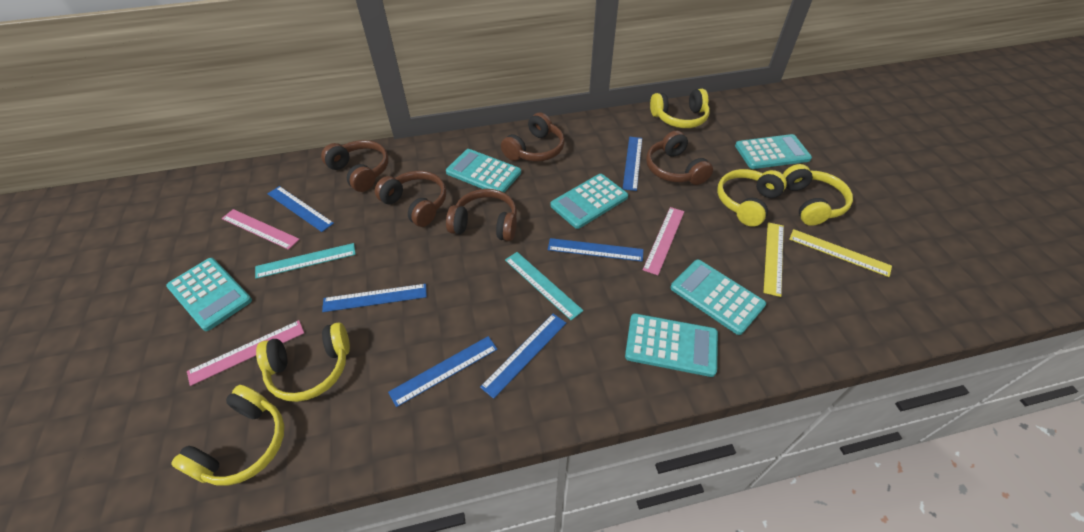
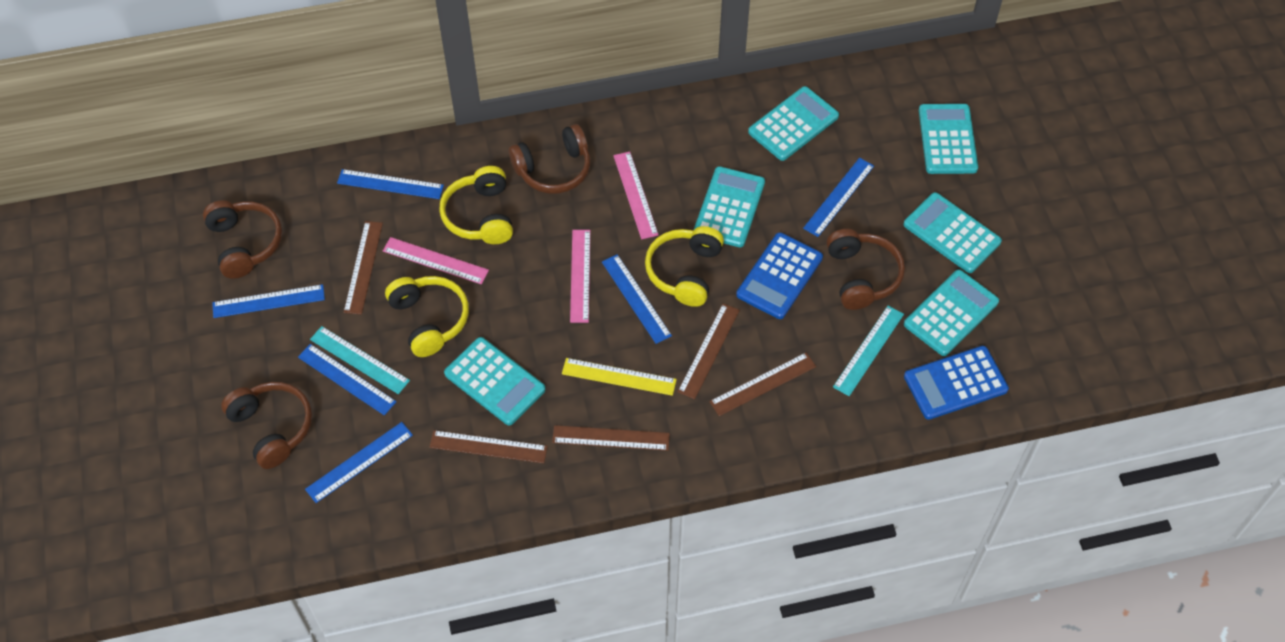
blue calculator: none = 0 -> [736,232,823,319] [904,346,1009,420] = 2
brown headphones: [321,140,389,192] [375,171,446,227] [446,189,517,241] [501,113,565,162] [646,131,713,185] = 5 -> [203,200,282,279] [221,382,312,469] [509,124,590,194] [826,229,905,310] = 4
brown ruler: none = 0 -> [344,221,383,315] [429,430,548,463] [552,425,670,451] [678,303,740,399] [709,353,816,416] = 5
yellow headphones: [171,385,284,486] [256,322,350,402] [650,89,710,128] [717,169,787,227] [783,164,853,226] = 5 -> [385,276,469,357] [439,166,513,244] [645,226,724,307] = 3
yellow ruler: [764,222,784,297] [789,229,892,277] = 2 -> [562,358,677,396] = 1

